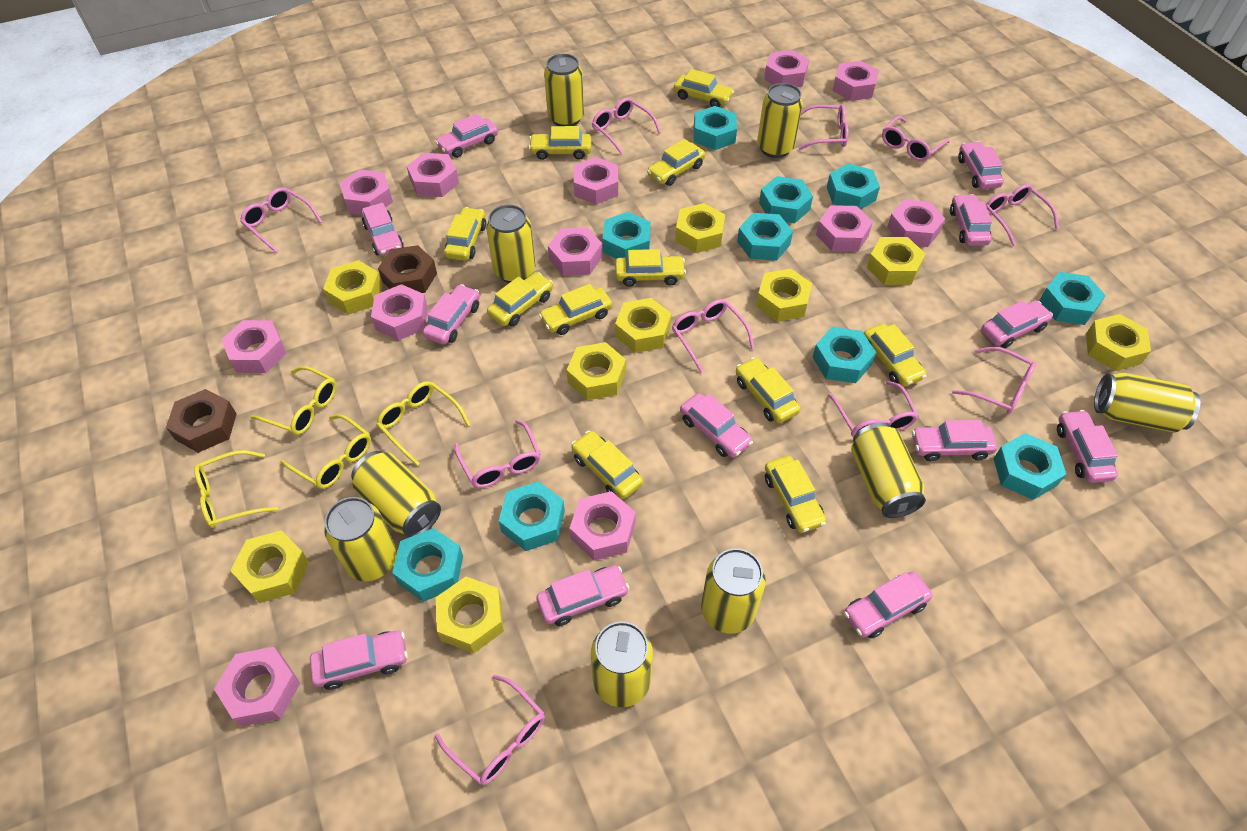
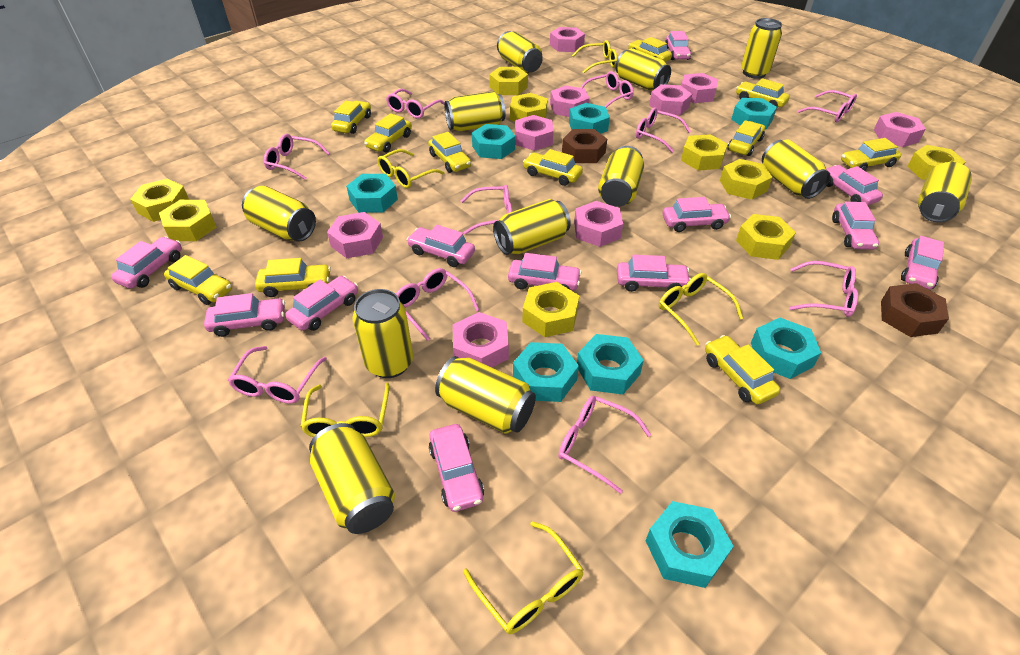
pink nut: [214,647,300,726] [221,320,287,373] [340,170,393,214] [371,284,428,340] [407,153,459,197] [548,227,603,276] [569,491,636,561] [574,157,618,205] [764,50,809,87] [816,205,873,252] [832,61,879,101] [887,199,945,247] = 12 -> [327,212,383,258] [453,312,509,368] [515,115,554,151] [550,27,585,52] [550,85,589,117] [574,201,623,247] [649,84,692,115] [681,73,719,103] [874,112,926,147] = 9
turquoise nut: [392,528,463,602] [499,481,565,551] [603,212,651,259] [694,106,737,150] [737,213,793,261] [759,176,813,223] [813,327,876,383] [827,163,880,210] [993,433,1066,500] [1039,272,1106,325] = 10 -> [346,174,398,213] [472,124,515,159] [513,342,579,402] [569,103,610,134] [577,334,644,394] [646,501,734,588] [731,98,777,129] [751,318,821,379] = 8
yellow can: [324,497,397,581] [351,451,441,538] [486,204,536,283] [544,54,584,126] [591,621,653,707] [701,548,766,634] [757,83,803,158] [851,422,926,518] [1094,373,1200,433] = 9 -> [242,186,316,242] [309,423,395,534] [352,289,413,378] [435,356,536,434] [444,91,505,131] [493,199,571,255] [497,31,543,73] [598,146,644,207] [616,48,671,91] [741,18,782,79] [762,140,830,199] [918,162,972,222] = 12
yellow glasses: [194,450,278,528] [251,366,336,435] [280,414,371,489] [376,381,470,466] = 4 -> [300,383,389,437] [377,149,444,188] [463,521,584,634] [572,40,617,73] [659,273,743,346] = 5

